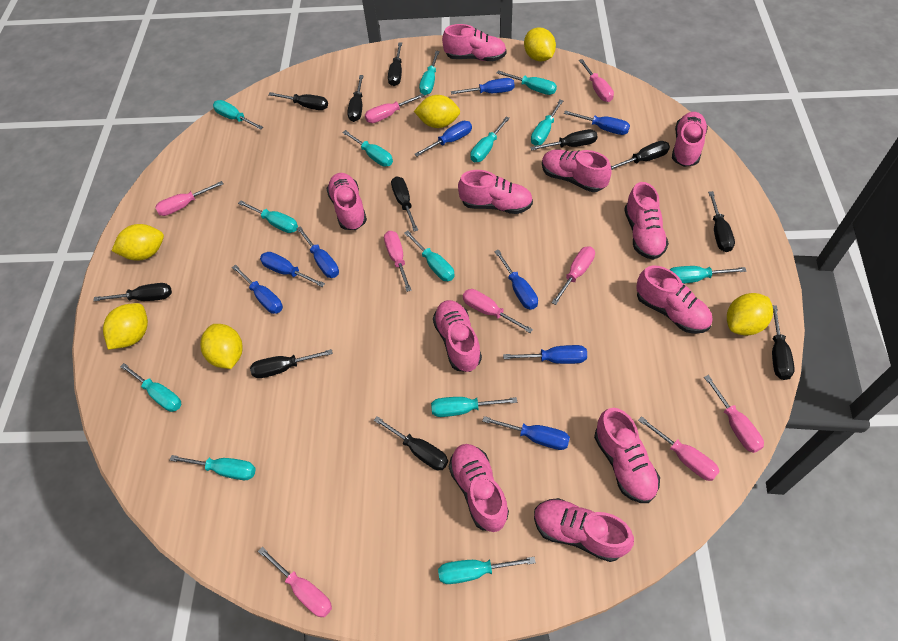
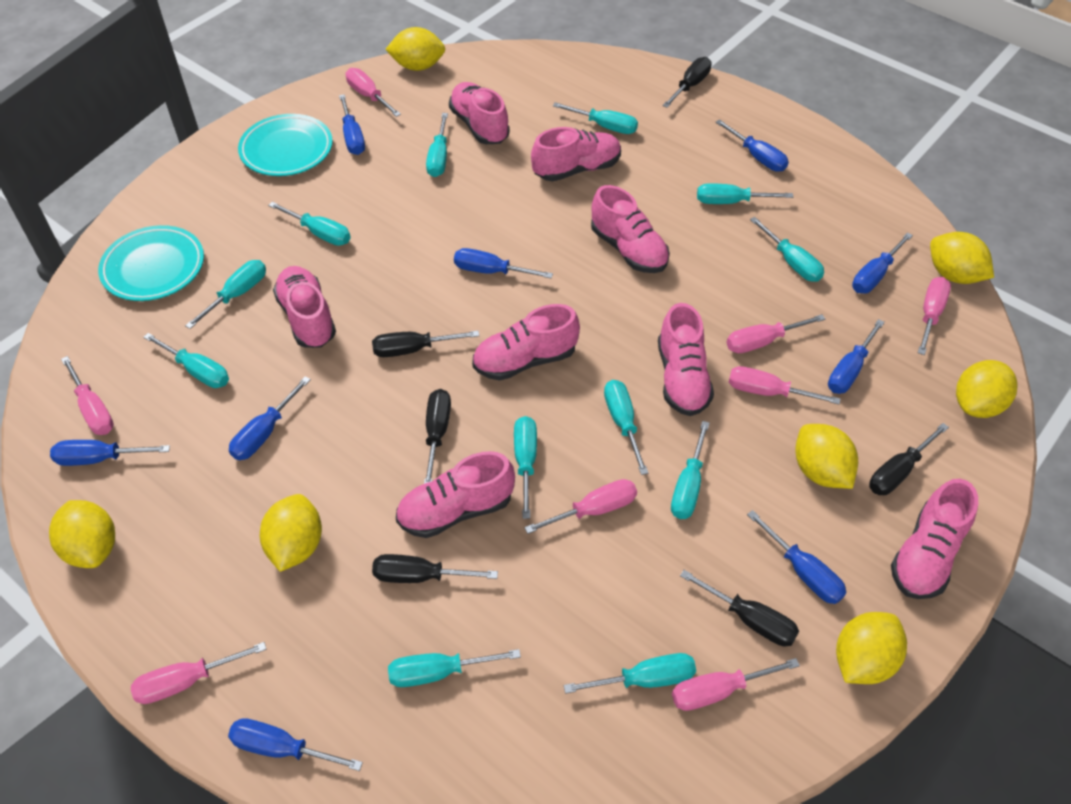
black screwdriver: [93,283,172,301] [250,349,333,378] [268,92,328,110] [347,75,364,122] [374,416,448,470] [388,42,402,86] [391,177,418,231] [530,129,598,151] [611,141,670,170] [708,191,735,252] [772,305,795,380] = 11 -> [372,331,479,357] [372,554,498,583] [424,389,451,484] [662,57,712,108] [680,570,799,646] [869,423,949,495] = 6
pink screwdriver: [155,181,224,216] [258,547,332,617] [365,94,424,123] [384,231,412,292] [463,289,533,333] [551,246,595,305] [579,59,614,102] [638,416,720,481] [704,375,764,453] = 9 -> [61,356,114,435] [131,642,266,704] [346,68,401,117] [524,479,637,534] [672,658,800,711] [727,314,825,353] [729,366,840,404] [918,277,951,355] = 8
pink shoe: [326,173,367,230] [433,300,482,372] [442,24,507,61] [449,444,509,532] [458,170,533,214] [534,498,634,562] [542,149,612,192] [594,408,660,503] [624,182,669,260] [636,265,712,334] [672,112,708,167] = 11 -> [273,266,336,348] [396,451,515,538] [449,82,510,144] [472,304,580,380] [531,127,621,181] [591,185,670,273] [658,303,714,416] [891,479,978,599] = 8
turquoise plate: none = 0 -> [98,225,204,301] [238,114,333,176] = 2
turquoise screwdriver: [120,363,181,412] [170,455,256,480] [213,100,263,130] [238,201,298,233] [342,130,393,167] [404,230,455,281] [419,51,440,95] [431,397,517,417] [438,557,536,584] [470,116,510,162] [497,71,557,95] [531,100,564,146] [669,266,746,284] = 13 -> [143,333,229,388] [185,260,266,329] [268,202,351,246] [388,649,521,687] [426,113,448,177] [514,416,537,519] [553,102,638,134] [564,653,696,694] [604,380,648,475] [671,421,709,519] [697,183,793,204] [750,217,824,282] = 12
yellow lemon: [103,303,148,350] [112,224,164,261] [200,324,242,369] [414,95,460,128] [524,27,556,61] [727,293,773,336] = 6 -> [49,500,115,568] [260,494,322,572] [385,27,445,71] [795,424,858,489] [836,612,907,684] [930,232,994,284] [956,360,1018,418] = 7

